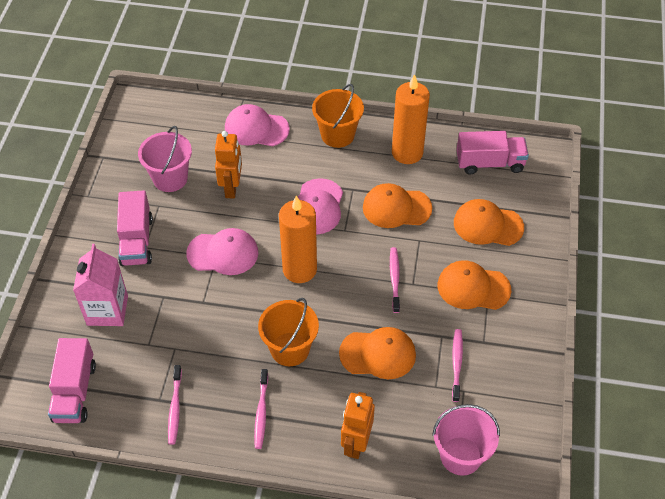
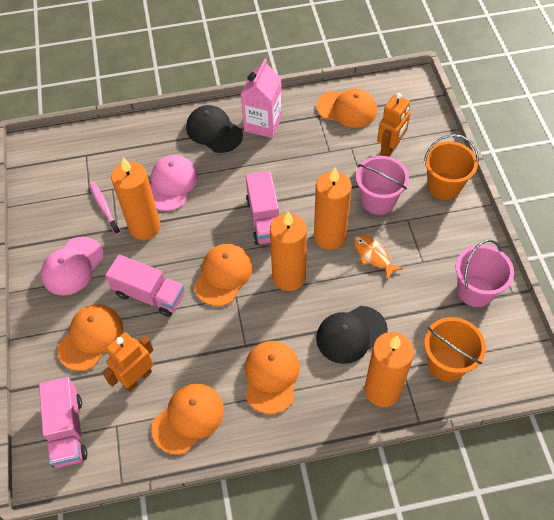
black cap: none = 0 -> [186,105,243,153] [316,306,388,364] = 2
orange candle: [279,195,317,283] [392,74,430,164] = 2 -> [111,157,161,240] [270,211,307,291] [314,167,352,250] [365,332,414,407] = 4
orange cap: [339,327,416,379] [363,183,432,228] [438,260,511,310] [454,199,524,246] = 4 -> [57,304,123,371] [151,383,224,455] [194,244,253,306] [245,341,300,414] [316,88,377,128] = 5
orange fish: none = 0 -> [354,235,403,280] = 1
pink cap: [186,228,258,275] [225,104,290,146] [298,178,343,235] = 3 -> [41,237,104,295] [150,155,198,211] = 2
pink toothbrush: [168,365,182,445] [254,369,268,449] [390,247,400,313] [452,329,463,402] = 4 -> [90,182,120,235] = 1

